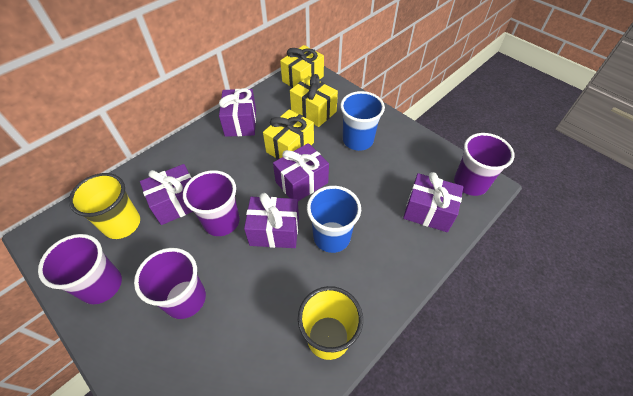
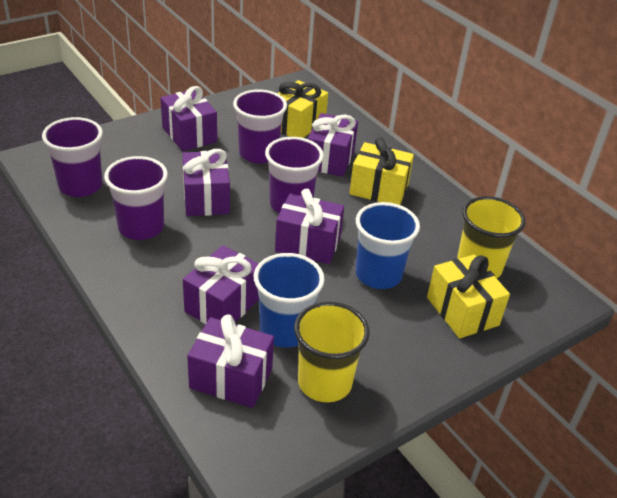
purple gift: [140,164,193,225] [219,88,256,137] [244,193,299,248] [273,143,329,201] [403,172,463,232] = 5 -> [160,86,217,151] [182,149,230,216] [183,246,259,324] [187,314,274,408] [275,189,344,264] [308,113,358,177] = 6

